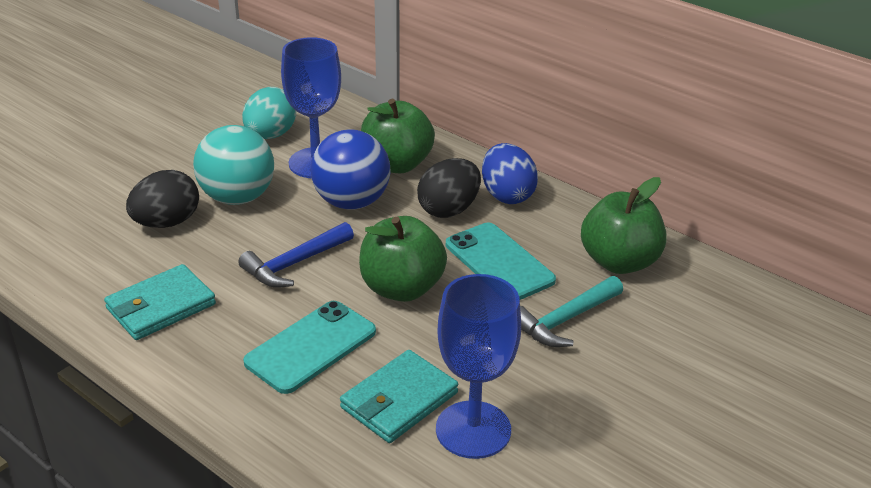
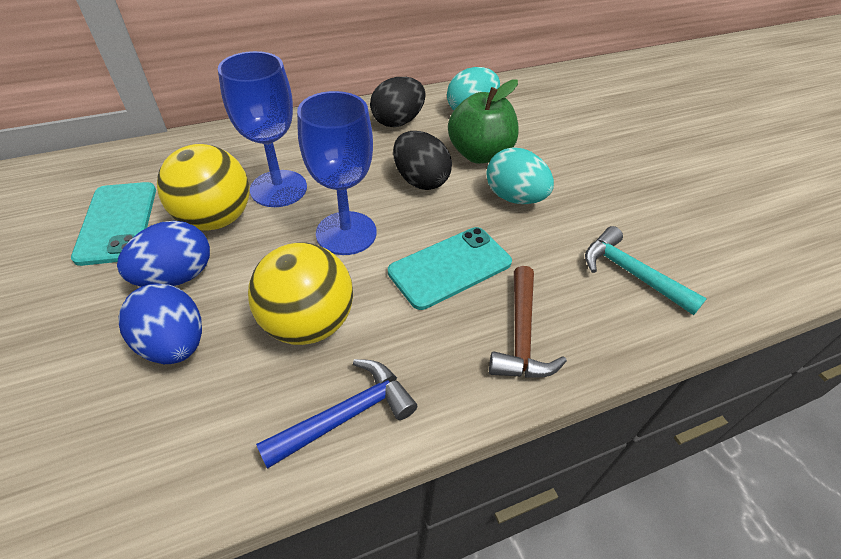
blue ball: [311,129,390,210] = 1 -> none = 0
blue egg: [482,143,538,204] = 1 -> [117,221,210,287] [118,283,202,364] = 2
brown hammer: none = 0 -> [489,266,567,378] = 1
green apple: [359,216,447,302] [361,99,435,173] [581,177,667,274] = 3 -> [448,80,519,164] = 1
turquoise ball: [193,125,274,205] = 1 -> none = 0
turquoise egg: [242,87,296,139] = 1 -> [447,67,500,110] [486,148,554,204] = 2
turquoise wallet: [104,264,216,340] [340,350,458,443] = 2 -> none = 0
yellow ball: none = 0 -> [157,144,249,230] [248,243,353,345] = 2

